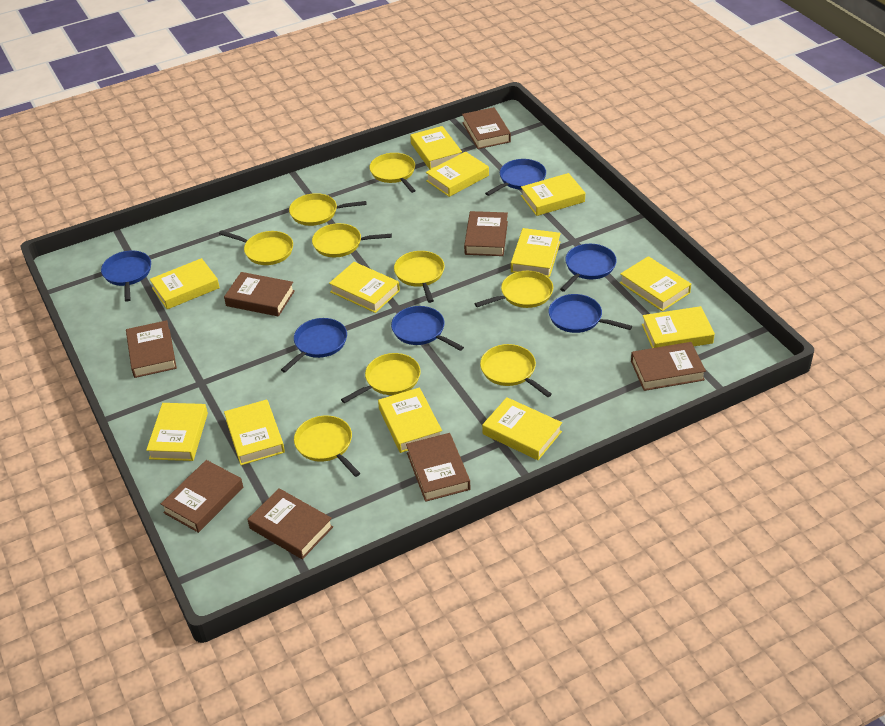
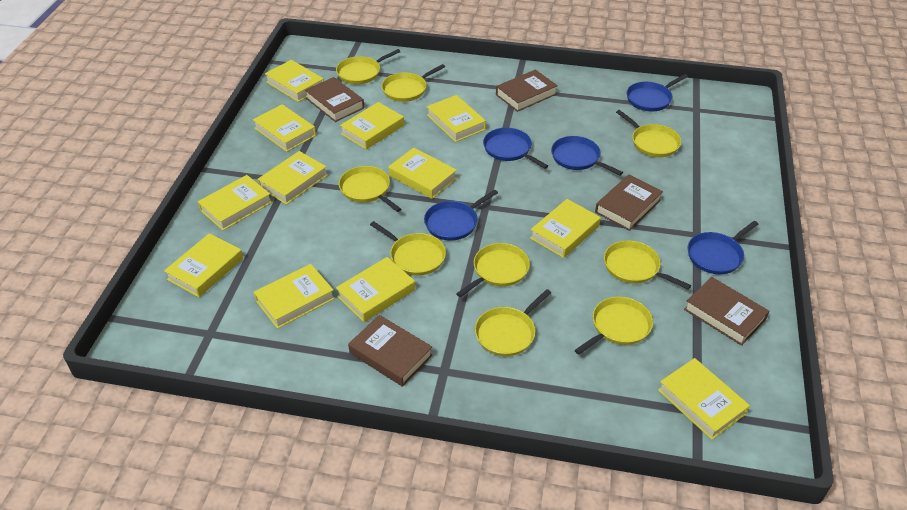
blue pan: [101,251,151,302] [281,318,347,373] [391,306,464,351] [485,159,546,196] [549,294,632,333] [560,244,617,292] = 6 -> [424,190,498,241] [483,128,548,169] [551,136,623,175] [627,74,688,111] [687,221,758,274] = 5
brown book: [126,320,177,378] [161,460,243,533] [224,272,295,316] [247,488,333,559] [406,433,471,502] [462,107,511,149] [464,211,508,256] [631,342,706,391] = 8 -> [305,77,364,122] [348,315,433,387] [496,70,558,112] [595,174,663,231] [684,277,769,346] = 5

